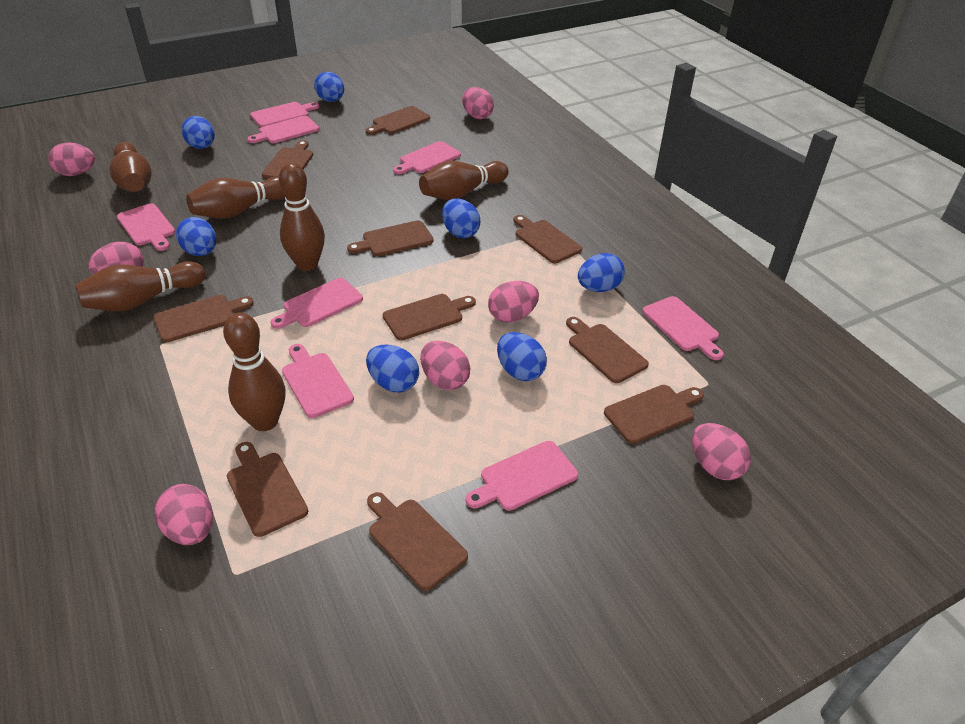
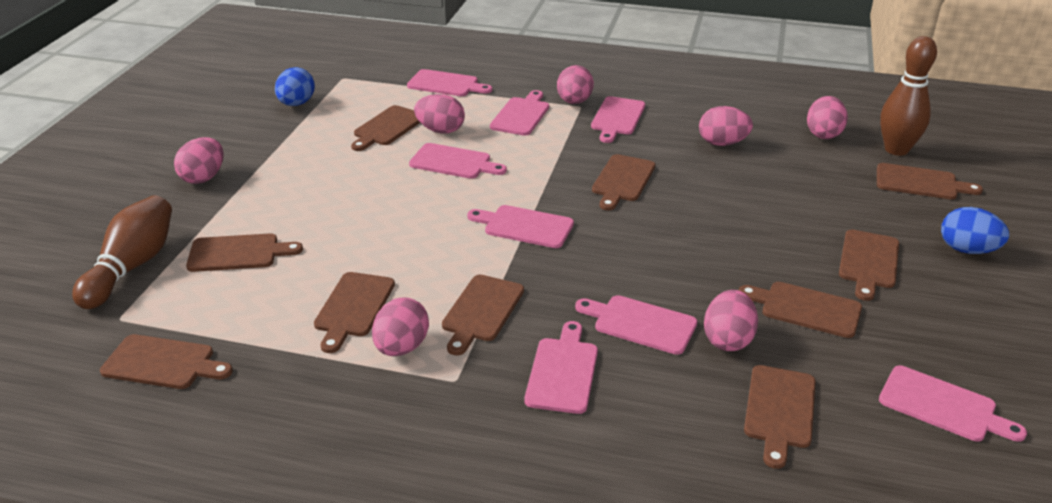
blue egg: [176,217,216,256] [181,116,215,149] [314,72,344,102] [366,345,419,392] [442,198,480,238] [497,332,547,381] [578,253,625,292] = 7 -> [275,67,315,106] [941,207,1009,254] = 2
brown bowling pin: [75,261,205,311] [110,142,152,192] [186,176,285,219] [223,313,286,431] [279,163,325,271] [419,161,509,200] = 6 -> [72,195,172,309] [880,36,937,156] = 2

